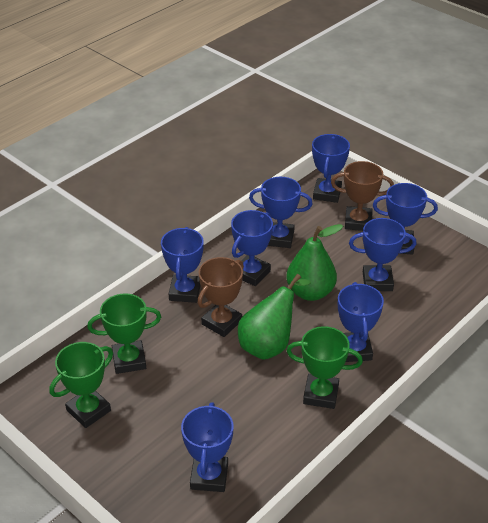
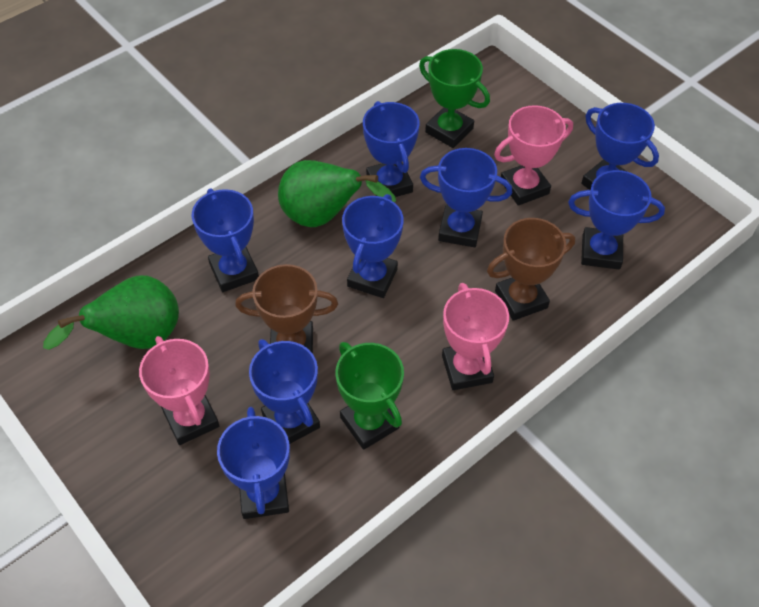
green trophy: [50,342,113,428] [87,293,161,374] [286,326,363,409] = 3 -> [336,342,404,450] [419,49,490,148] = 2
pink trophy: none = 0 -> [139,336,219,445] [442,283,509,390] [494,105,573,206] = 3

